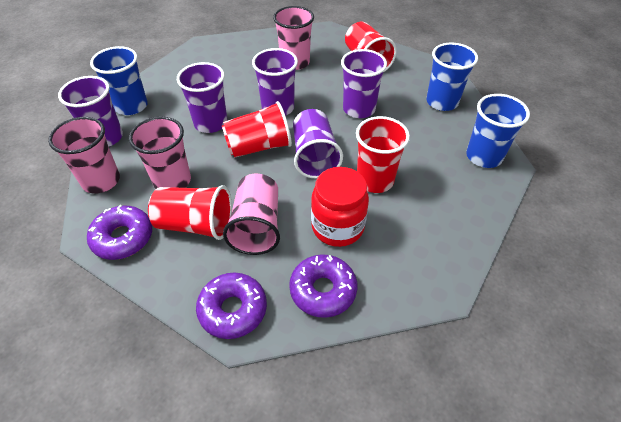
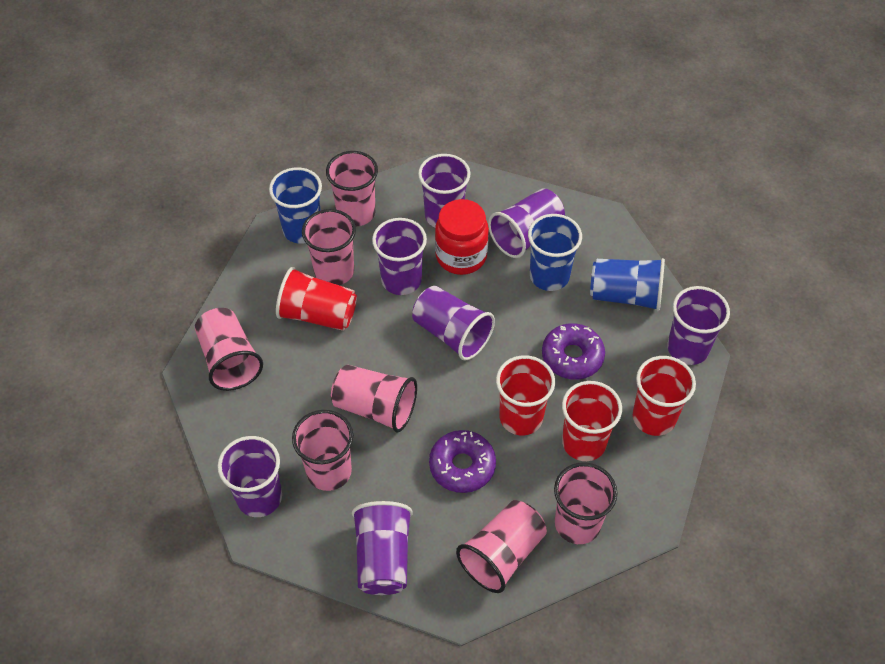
pink cup: [48,117,120,194] [129,117,191,189] [223,174,280,255] [273,6,314,70] = 4 -> [195,308,263,391] [292,410,353,491] [302,209,356,285] [326,151,378,226] [331,365,417,433] [456,500,547,593] [554,462,617,544] = 7
purple cup: [58,76,123,147] [177,62,227,133] [252,48,298,116] [293,109,343,178] [341,49,387,118] = 5 -> [218,436,282,517] [352,501,413,595] [372,218,427,295] [412,286,495,360] [418,154,471,227] [488,188,565,258] [667,286,730,365] = 7
purple donut: [87,205,152,260] [196,273,267,339] [289,254,357,318] = 3 -> [429,430,496,493] [542,323,605,380] = 2

